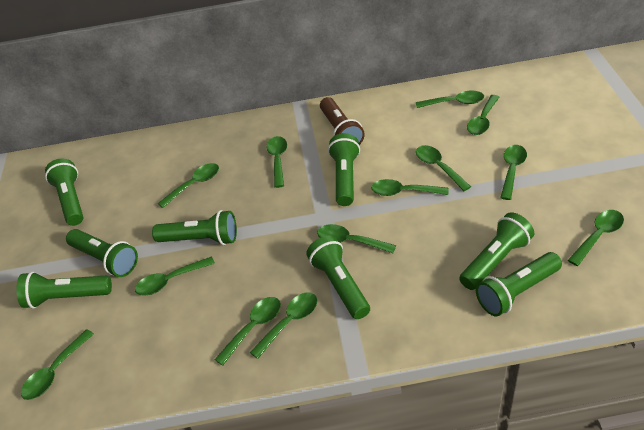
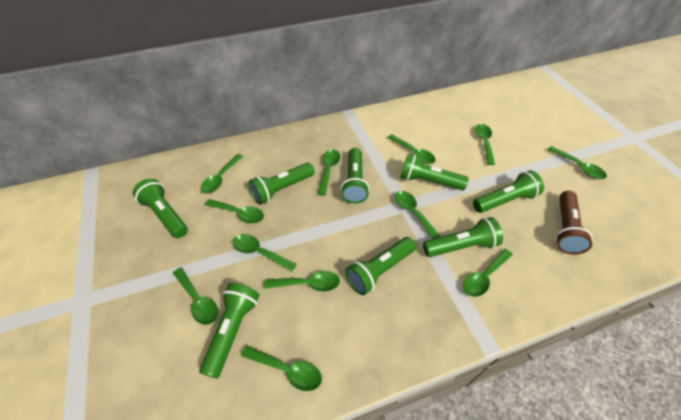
green spoon: [21,329,94,400] [135,257,215,295] [157,163,219,208] [214,297,281,366] [250,293,317,359] [267,136,287,188] [317,224,396,253] [371,179,449,196] [416,90,484,108] [416,145,471,191] [467,95,500,135] [500,145,527,200] [568,210,624,266] = 13 -> [173,267,218,325] [200,154,243,194] [205,199,264,223] [233,234,297,272] [241,346,322,391] [264,271,340,291] [317,149,340,196] [388,134,435,164] [394,191,441,239] [463,249,513,297] [475,124,495,165] [547,146,607,179] = 12

